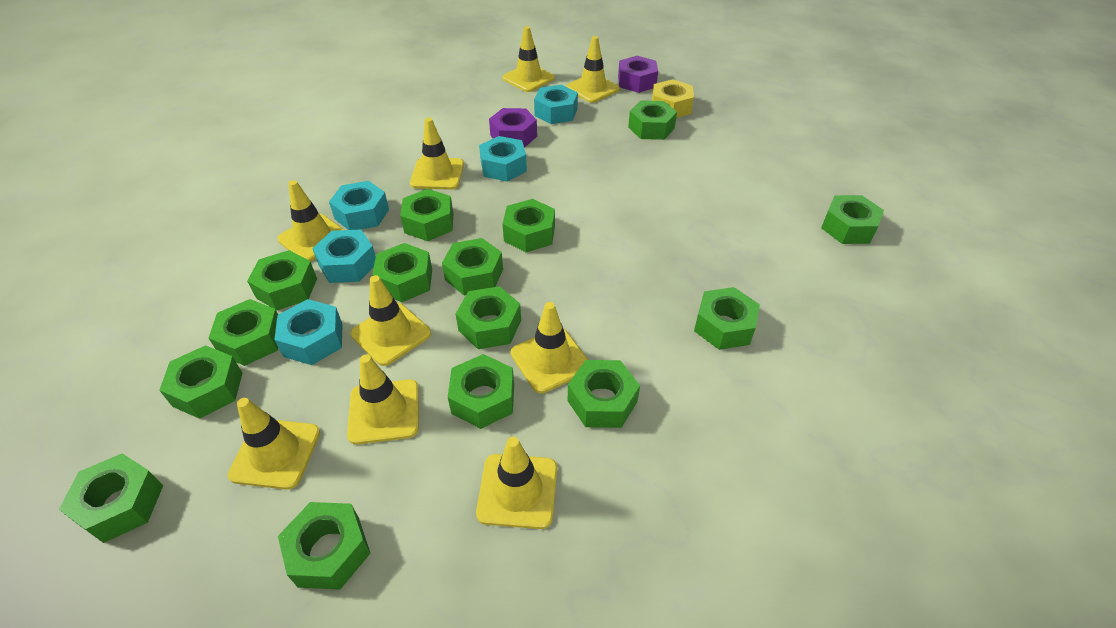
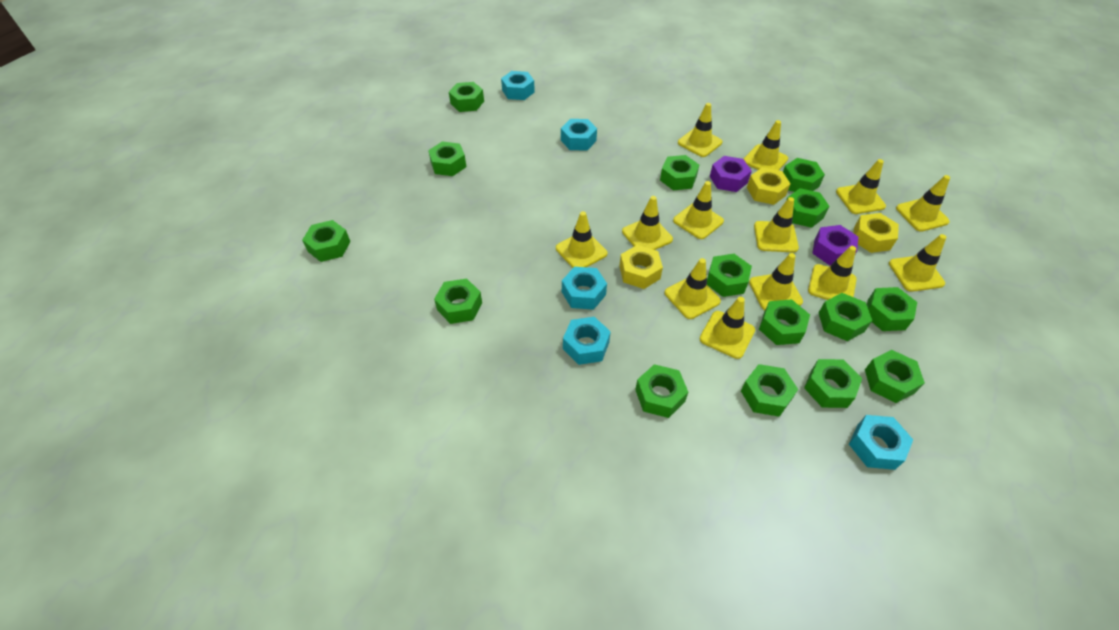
yellow nut: [652,79,694,118] = 1 -> [619,245,663,289] [747,167,790,205] [853,213,899,253] = 3
yellow traffic cone: [228,398,320,490] [277,180,344,261] [347,354,419,445] [351,275,431,366] [410,118,464,190] [476,437,557,529] [503,26,555,92] [511,302,588,394] [566,36,620,103] = 9 -> [556,211,608,268] [622,196,673,250] [664,258,721,319] [673,181,724,239] [678,103,722,157] [700,297,755,359] [744,120,788,170] [749,253,803,310] [754,197,799,253] [808,246,857,300] [836,159,886,214] [889,234,946,292] [896,175,950,232] = 13

